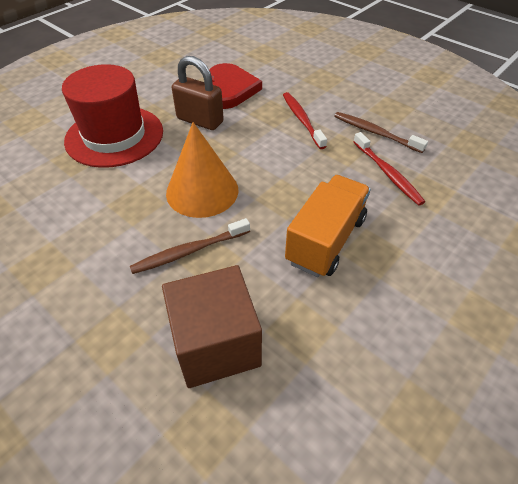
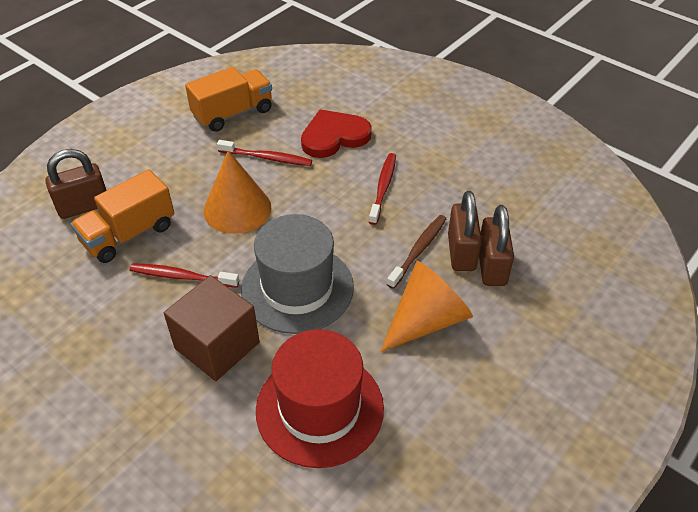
brown padlock: [172,56,224,130] = 1 -> [45,149,107,219] [448,191,482,271] [479,205,514,286] = 3
brown toothbrush: [130,218,250,274] [335,112,428,153] = 2 -> [387,215,446,289] = 1
grey hat: none = 0 -> [241,214,354,334] = 1
orange cone: [166,122,239,218] = 1 -> [204,150,271,234] [380,261,473,352] = 2
orange truck: [285,175,371,277] = 1 -> [71,170,174,263] [185,67,272,132] = 2
red toothbrush: [283,92,327,149] [353,132,425,206] = 2 -> [129,263,239,288] [217,140,312,166] [369,153,396,225] = 3

